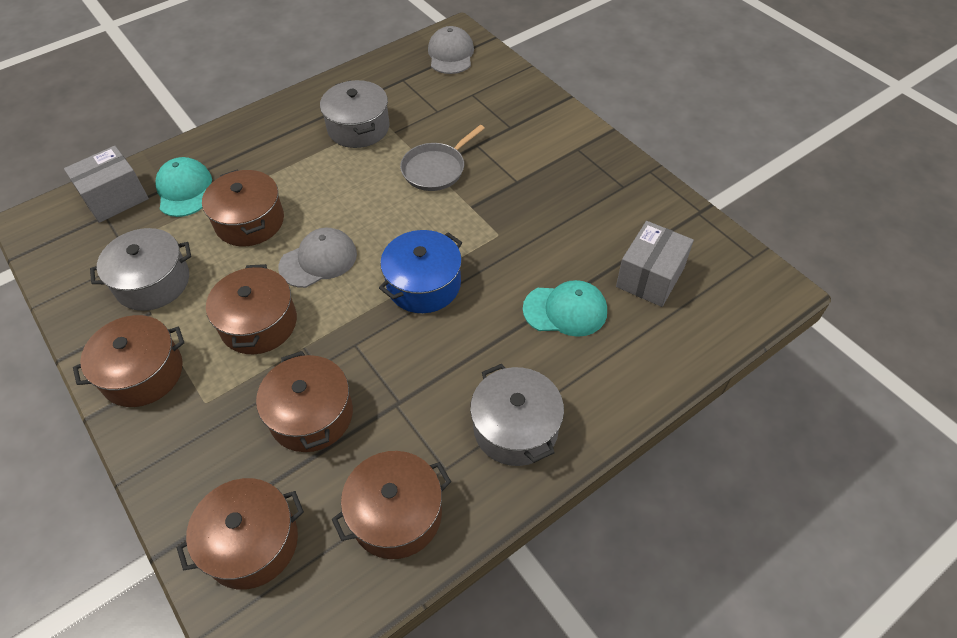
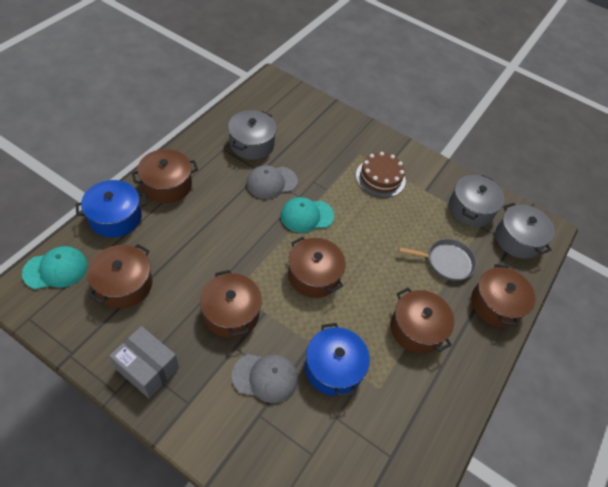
blue pot: [379,230,462,313] = 1 -> [75,180,147,238] [305,323,370,398] = 2
brown cake: none = 0 -> [356,152,406,198] = 1
grey box: [64,146,149,223] [616,221,694,307] = 2 -> [109,326,179,398] = 1

